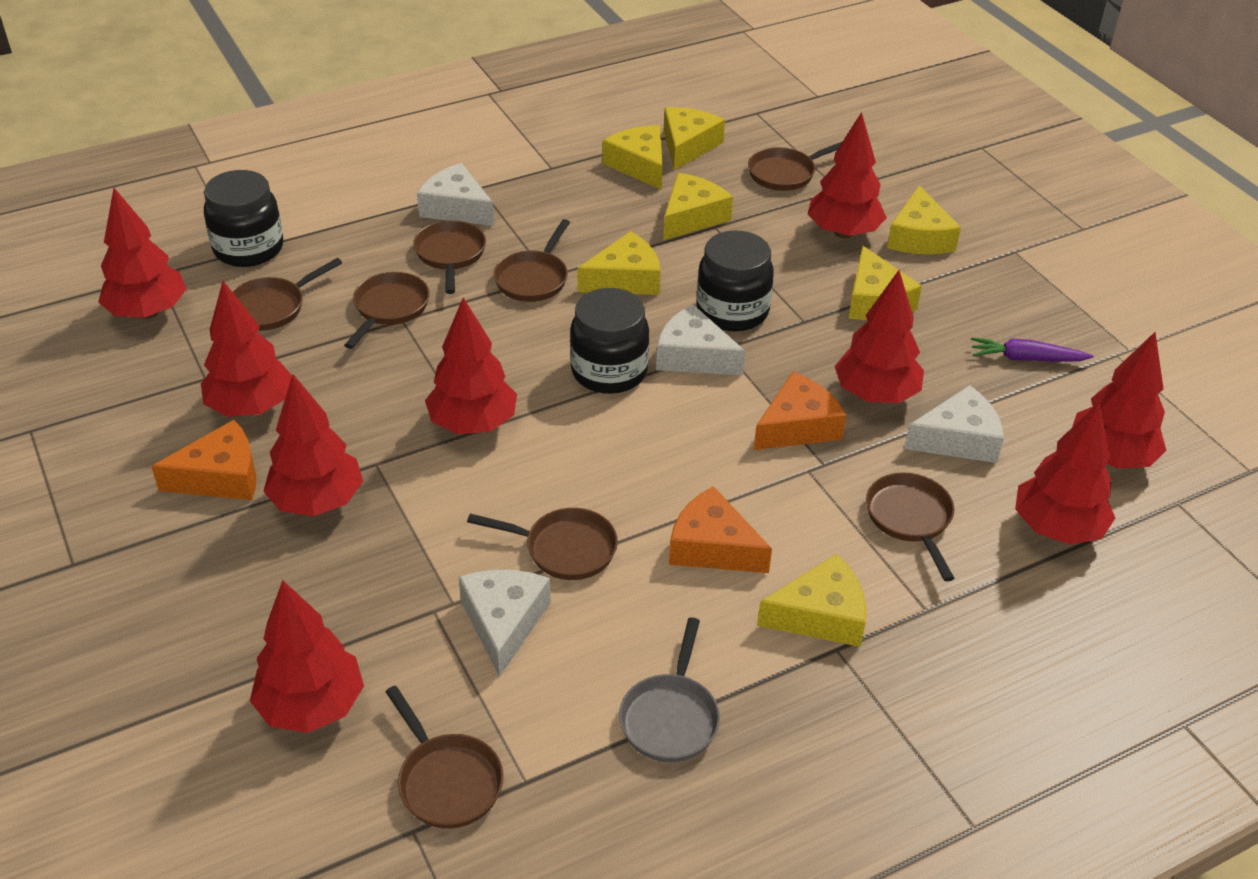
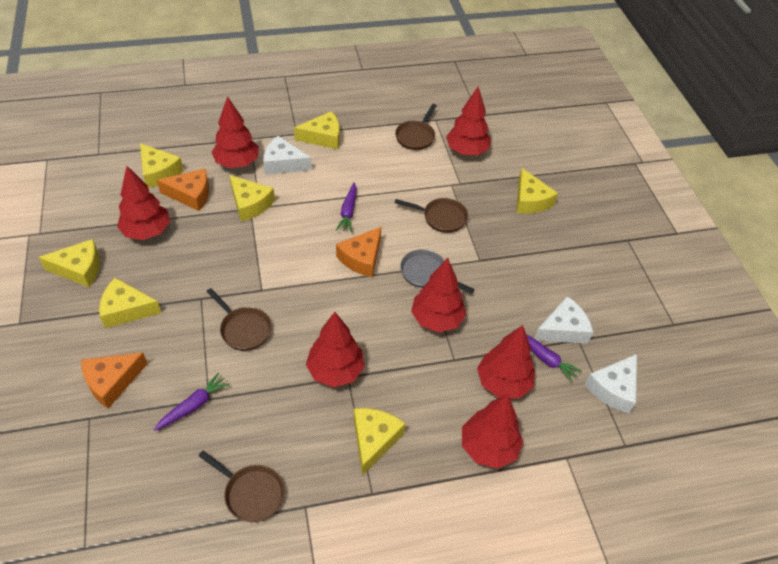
black jar: [204,170,283,267] [570,288,649,394] [697,230,774,332] = 3 -> none = 0
brown pan: [232,258,342,331] [344,272,430,349] [386,686,504,829] [413,220,486,294] [467,508,618,580] [493,219,570,302] [748,141,843,191] [866,472,954,581] = 8 -> [198,451,284,522] [206,288,272,351] [395,104,437,150] [395,198,468,233] = 4
purple carrot: [971,337,1094,362] = 1 -> [154,373,230,431] [336,182,357,232] [513,330,582,382] = 3
red tree: [98,188,187,319] [201,281,292,417] [250,580,364,733] [263,374,363,516] [425,297,517,434] [808,112,887,238] [834,270,924,403] [1015,402,1115,545] [1072,332,1167,469] = 9 -> [117,166,170,240] [212,96,259,168] [306,312,365,387] [411,258,466,332] [446,87,491,155] [462,394,523,469] [477,325,535,399] = 7
white cheese: [417,163,494,226] [459,570,551,677] [656,305,745,375] [904,385,1004,463] = 4 -> [263,136,312,175] [534,296,593,344] [585,354,637,413] = 3

